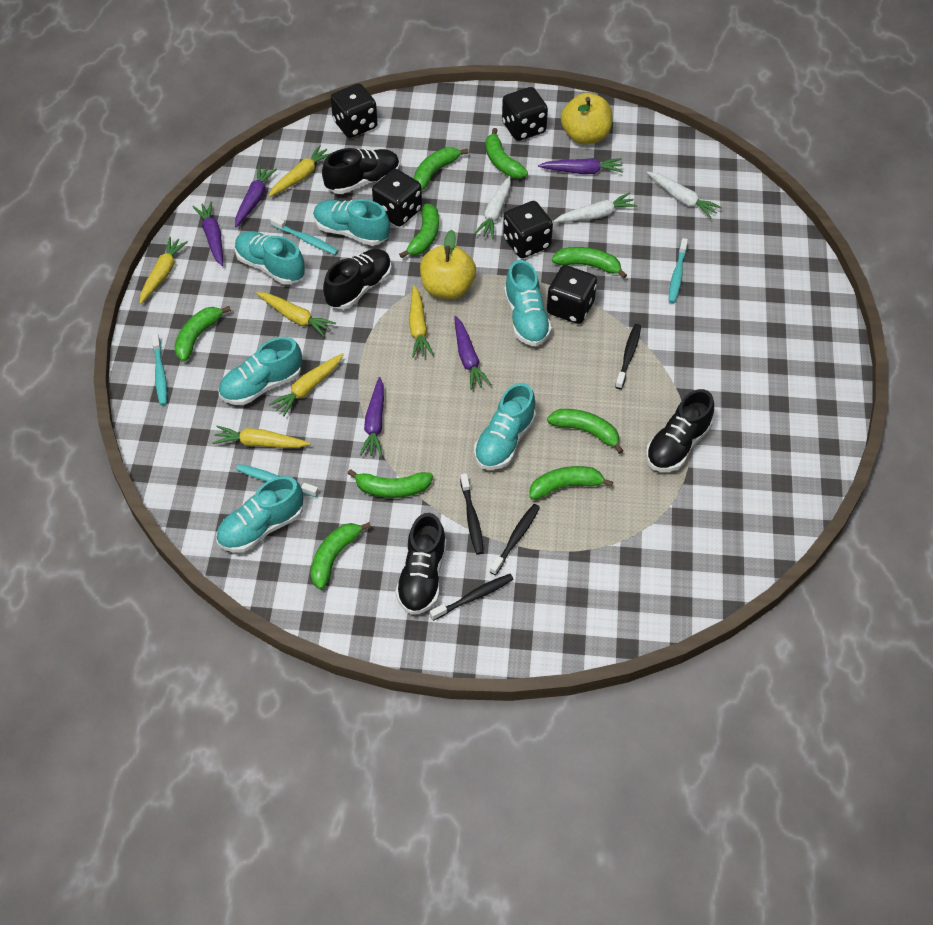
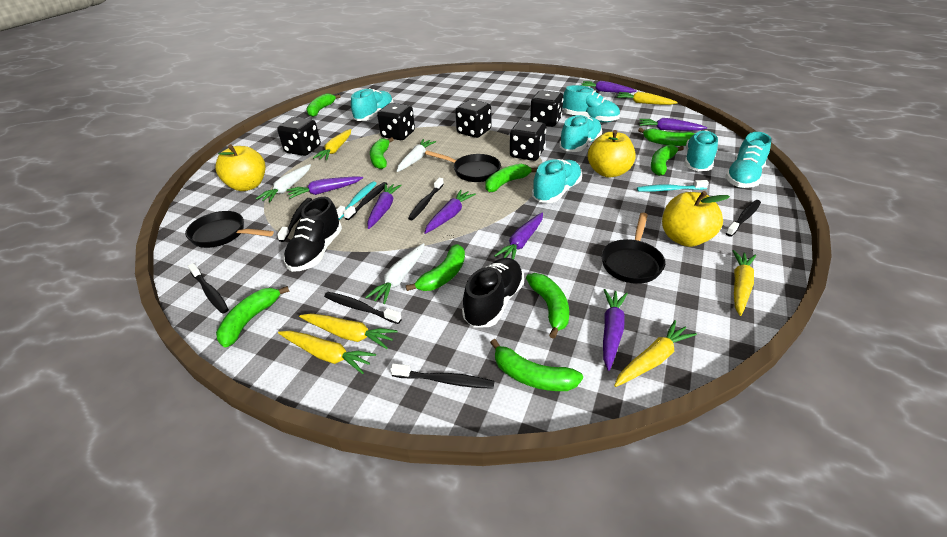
black pan: none = 0 -> [185,211,274,248] [425,150,501,182] [601,213,665,284] = 3
black shoe: [322,148,400,194] [323,249,392,310] [396,513,447,615] [646,389,714,472] = 4 -> [283,197,342,272] [462,258,524,328] = 2
black toothbrush: [430,574,514,621] [460,474,484,555] [489,504,540,575] [615,324,641,389] = 4 -> [188,263,229,314] [277,198,312,242] [324,292,402,324] [343,182,388,220] [390,363,494,389] [408,178,444,220] [726,200,761,237] = 7
purple carrot: [193,201,223,266] [235,165,277,227] [360,377,384,456] [454,316,491,390] [538,158,623,174] = 5 -> [287,176,363,199] [367,184,402,229] [424,190,476,234] [494,212,543,260] [580,81,637,93] [603,289,628,371] [639,118,707,131] = 7
turquoise toothbrush: [152,334,167,405] [236,464,319,497] [270,216,339,255] [669,238,688,303] = 4 -> [336,181,377,220] [637,180,709,192] = 2
yellow apple: [420,230,476,299] [561,93,612,145] = 2 -> [215,144,265,191] [588,130,636,177] [662,191,730,247] = 3

